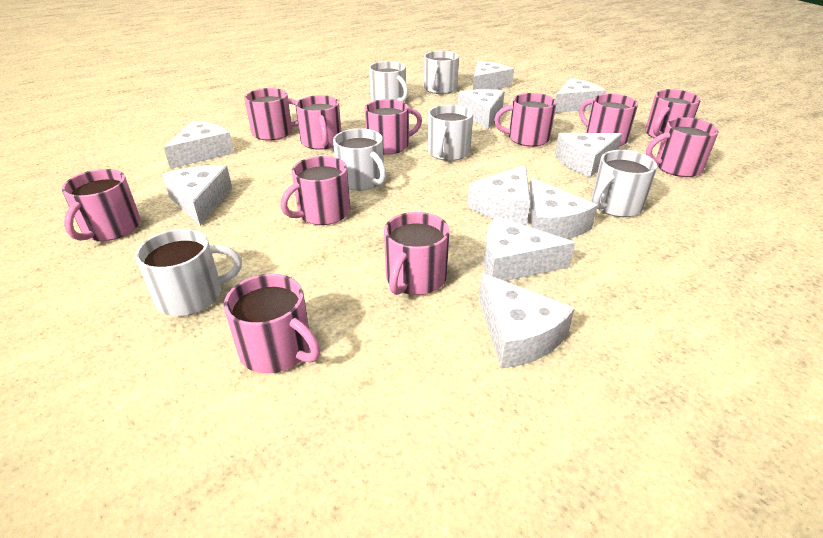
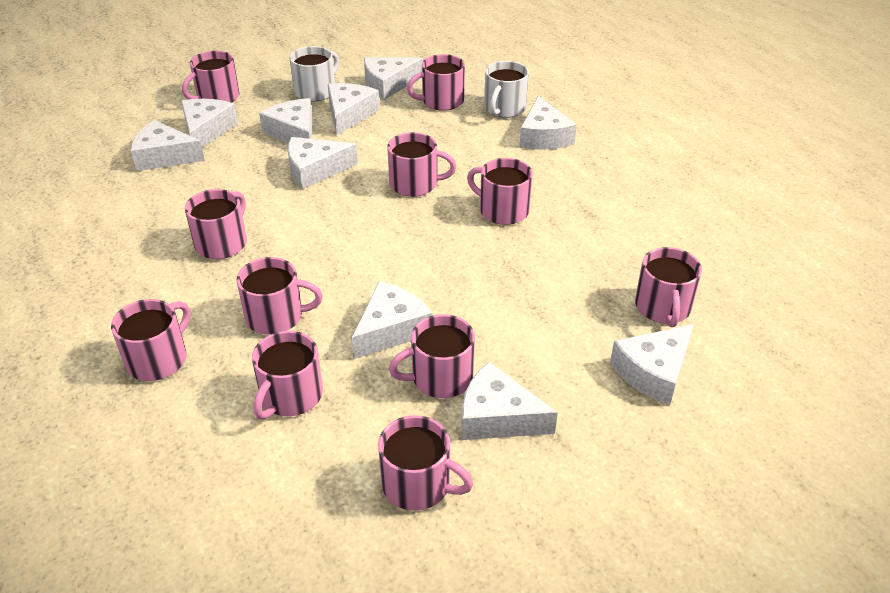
white mug: [135,229,242,316] [333,128,386,191] [369,61,408,102] [424,51,459,94] [428,104,473,161] [591,150,657,217] = 6 -> [290,46,339,102] [484,61,529,118] = 2

